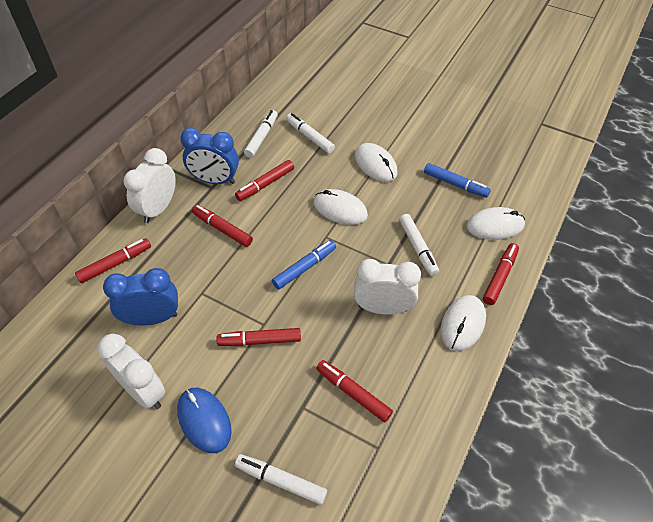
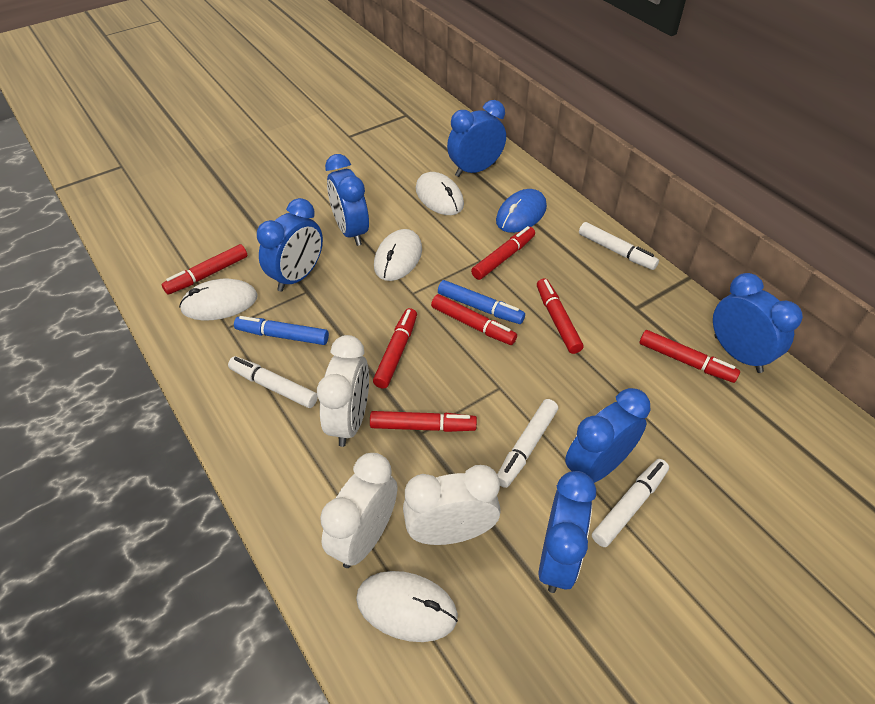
blue clock: [103,268,178,325] [180,128,239,184] = 2 -> [257,198,323,292] [325,154,369,246] [447,100,506,177] [538,471,596,593] [565,388,650,483] [713,273,803,373] = 6
red marker: [75,238,151,283] [192,205,253,247] [216,328,301,346] [235,160,294,201] [316,360,393,422] [483,243,519,305] = 6 -> [162,244,247,295] [370,411,477,432] [373,308,417,389] [431,294,517,345] [471,226,535,280] [537,278,583,354] [640,330,740,383] = 7

